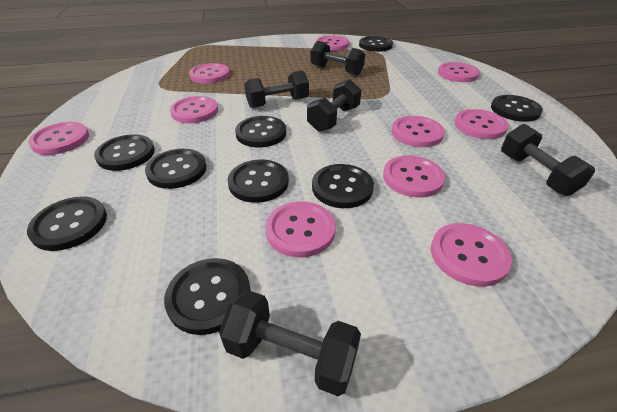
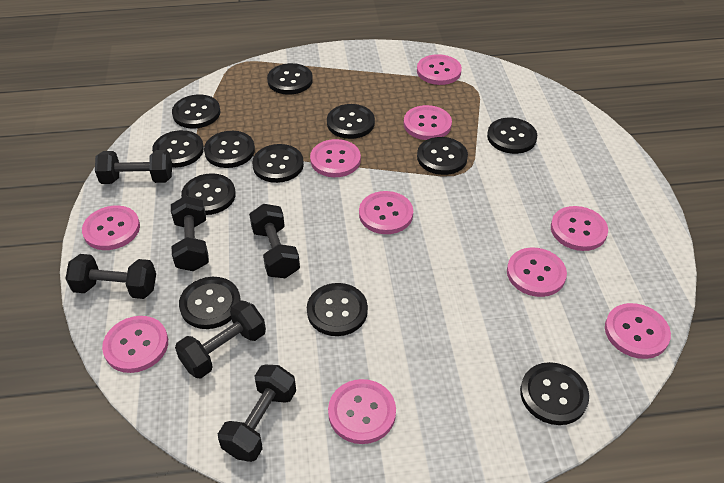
black button: [27,196,107,251] [94,134,155,171] [145,149,207,189] [164,258,251,335] [228,160,289,203] [235,116,286,147] [312,164,374,208] [359,36,393,52] [491,95,543,122] = 9 -> [152,130,204,168] [172,95,221,128] [179,277,241,329] [181,173,236,215] [204,131,255,168] [252,144,304,183] [267,63,313,95] [307,283,368,336] [327,104,375,139] [417,137,468,175] [487,118,537,154] [520,362,589,425] = 12
black dumbbell: [219,290,361,396] [244,70,309,108] [307,79,361,132] [311,41,365,75] [501,124,595,196] = 5 -> [65,254,156,299] [95,150,172,184] [171,196,209,271] [175,301,266,378] [218,365,296,462] [249,204,300,278] = 6

